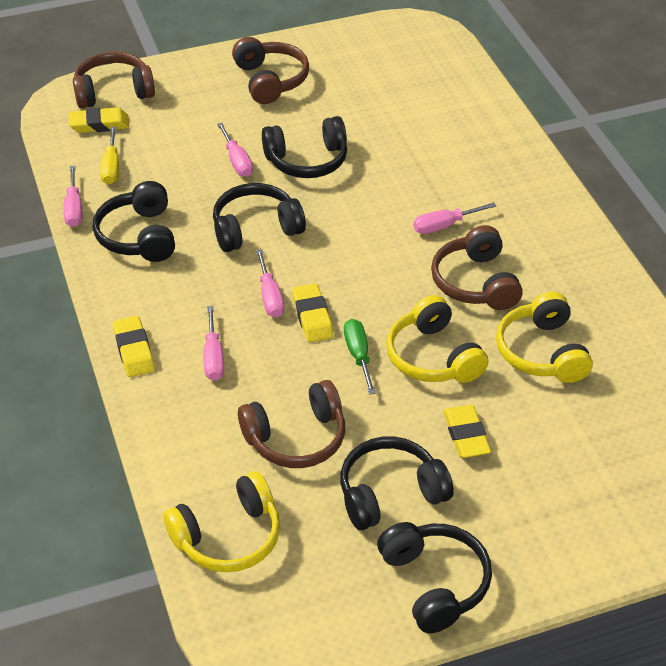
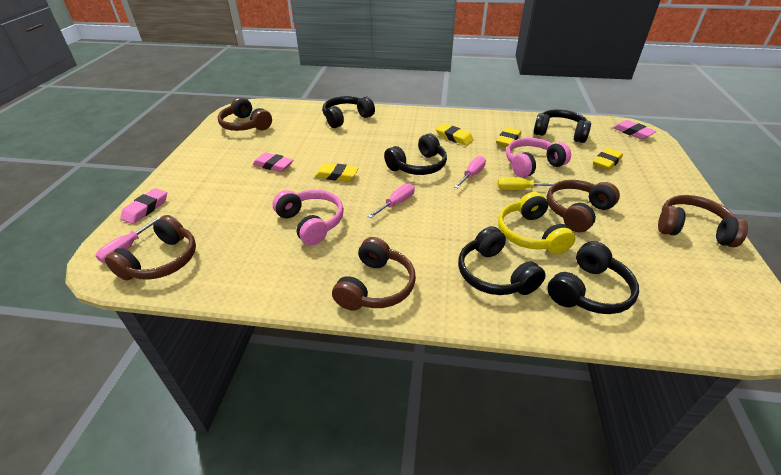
brown headphones: [73,52,155,109] [232,37,309,104] [238,380,345,468] [431,225,523,310] = 4 -> [105,215,196,280] [218,97,272,131] [332,237,416,310] [547,180,620,232] [658,195,748,247] = 5
green screwdriver: [344,319,376,395] = 1 -> none = 0
pink eraser: none = 0 -> [120,188,167,224] [253,152,293,172] [612,120,656,139] = 3
pink headphones: none = 0 -> [272,190,344,245] [506,138,571,178] = 2
pink screwdriver: [64,166,82,227] [203,306,224,381] [217,123,253,177] [256,249,284,317] [413,202,496,234] = 5 -> [96,216,161,263] [368,183,415,218] [454,156,486,188] = 3
yellow headphones: [163,471,280,572] [386,295,489,383] [496,292,593,383] = 3 -> [498,192,575,254] = 1

